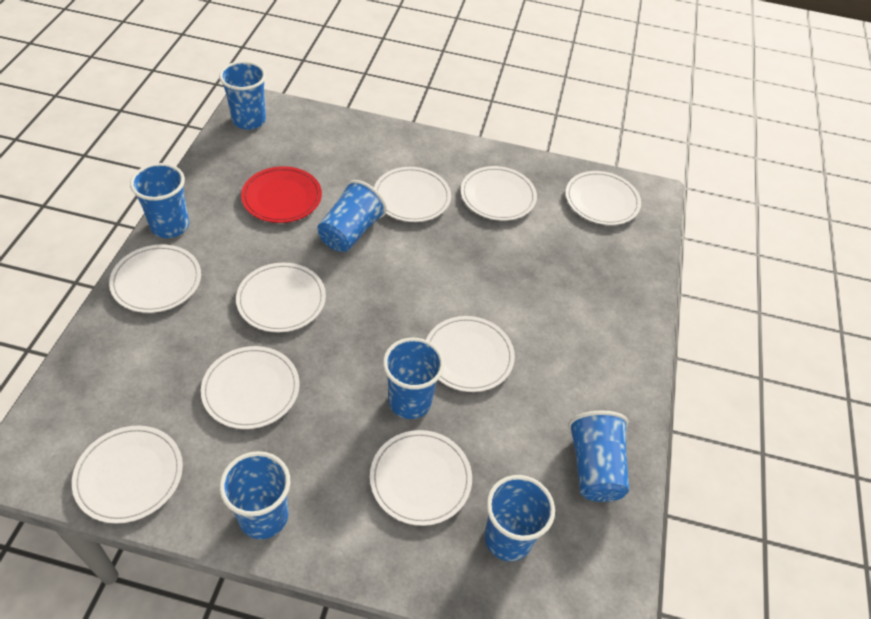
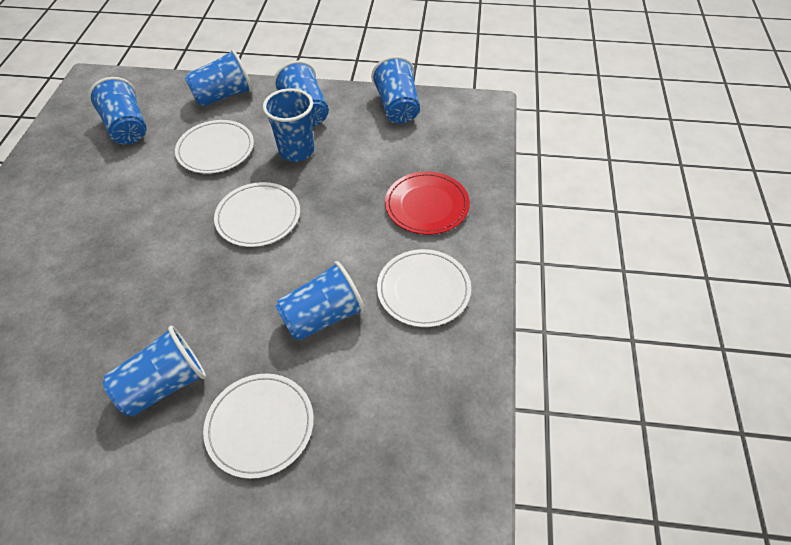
white plate: [72,426,183,524] [109,244,201,313] [201,346,300,429] [236,263,326,332] [370,430,472,526] [374,167,451,222] [426,316,515,392] [461,166,537,221] [566,171,641,225] = 9 -> [175,120,254,174] [203,373,314,479] [214,182,300,247] [377,249,471,327] = 4

